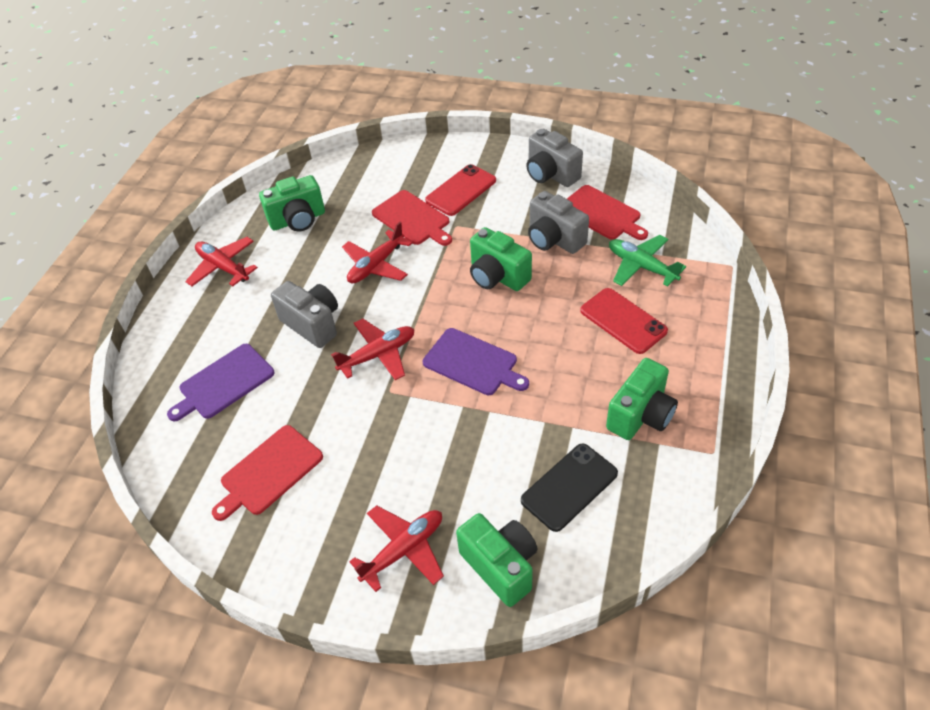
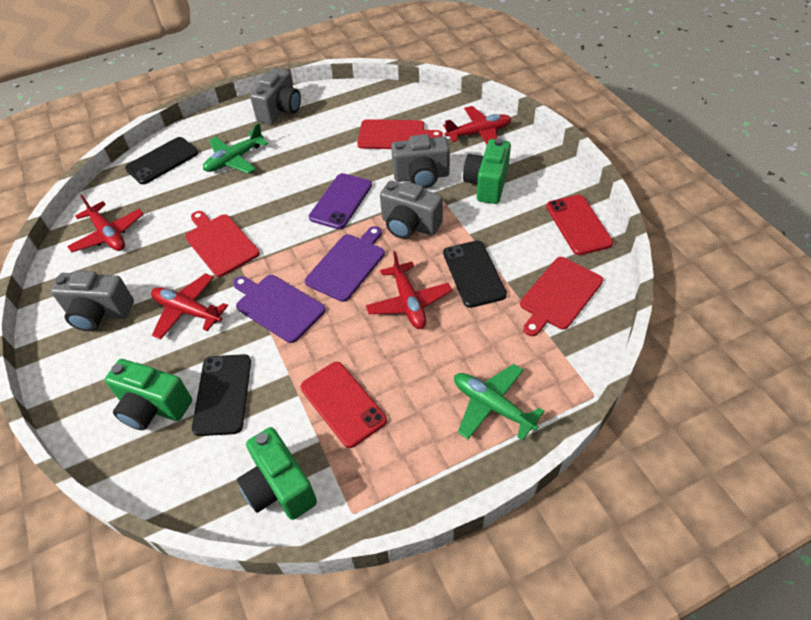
black phone: [521,443,618,532] = 1 -> [125,137,198,184] [192,354,251,436] [443,240,507,308] = 3
green camera: [259,175,325,231] [456,513,537,607] [470,227,532,291] [606,358,678,440] = 4 -> [105,359,192,430] [237,427,317,520] [463,138,511,204] = 3
green plane: [609,235,686,287] = 1 -> [203,123,268,174] [454,364,545,441] = 2
grey camera: [271,281,338,348] [526,129,583,187] [528,191,589,254] = 3 -> [50,271,134,331] [250,68,301,125] [380,181,443,239] [391,134,450,189] = 4
purple phone: none = 0 -> [309,173,372,229] = 1

